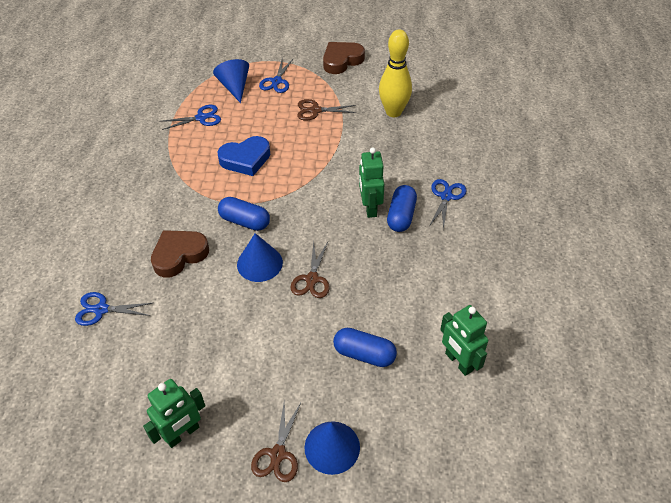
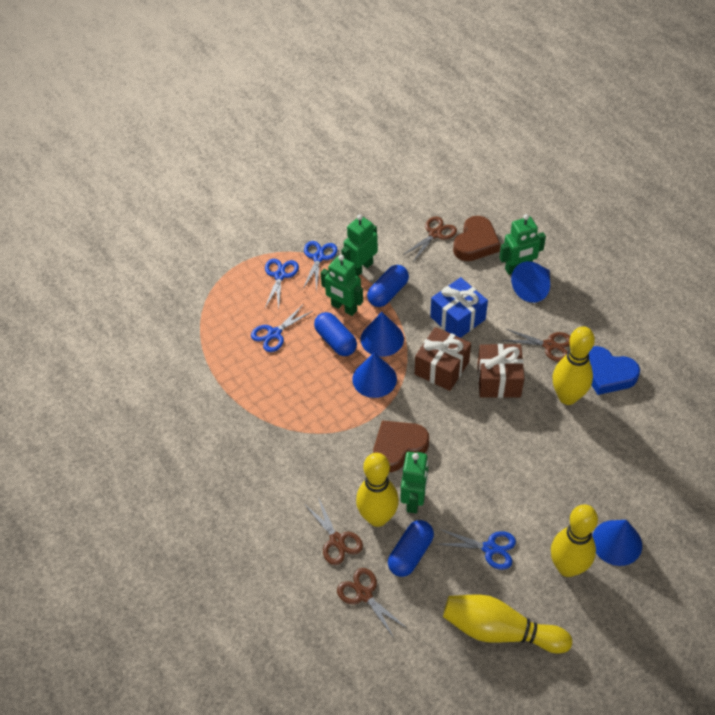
blue cone: [213,59,249,103] [237,233,283,282] [305,421,360,475] = 3 -> [353,353,397,398] [361,312,404,357] [511,261,550,303] [592,520,642,566] = 4
blue gift: none = 0 -> [430,277,488,338] = 1
brown gift: none = 0 -> [415,327,471,391] [478,344,524,398] = 2
brown scissors: [251,399,301,482] [290,242,330,298] [297,99,356,121] = 3 -> [304,497,363,565] [337,568,406,638] [403,216,457,262] [502,329,570,362] = 4
green robot: [143,379,206,448] [359,147,385,218] [440,305,488,376] = 3 -> [320,255,363,316] [341,214,378,276] [401,452,429,513] [499,214,546,275] = 4
yellow bowling pin: [379,29,412,117] = 1 -> [356,453,399,527] [443,594,572,654] [551,504,598,577] [552,326,595,405] = 4

